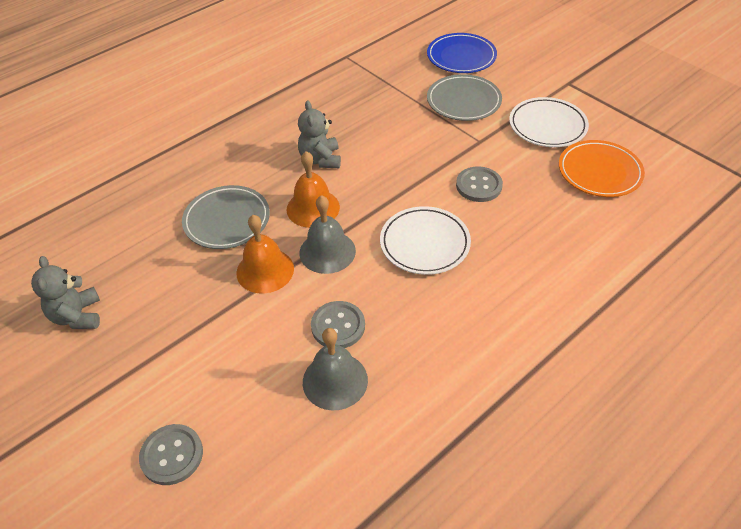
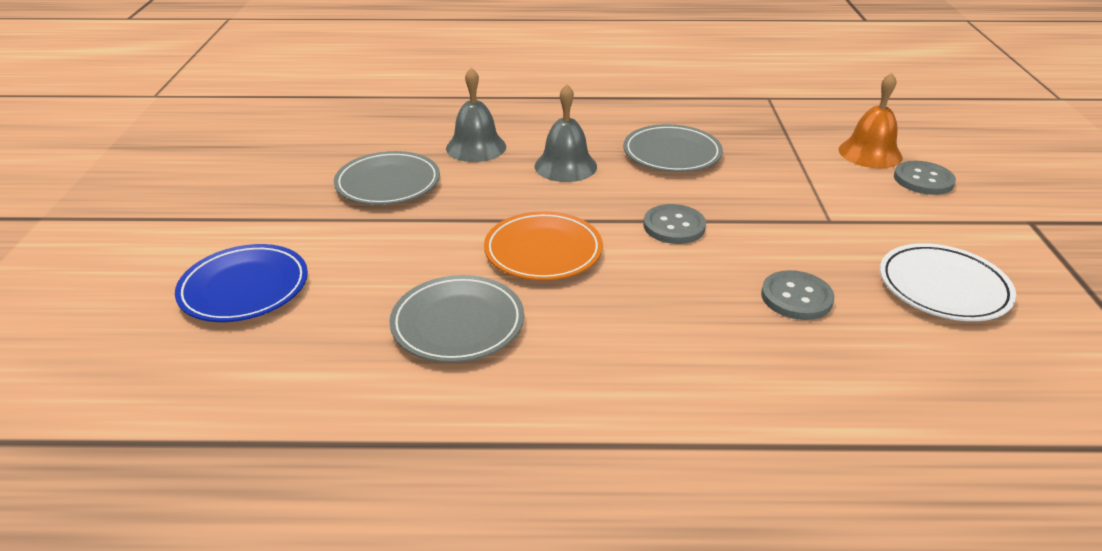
grey plate: [182,185,270,249] [427,74,502,121] = 2 -> [334,151,440,205] [389,275,524,363] [623,124,723,172] = 3
grey teddy bear: [31,256,100,329] [298,101,341,168] = 2 -> none = 0
orange bell: [236,215,294,294] [286,151,340,228] = 2 -> [838,73,903,168] = 1
white plate: [380,206,471,275] [509,97,589,147] = 2 -> [880,243,1016,321] = 1

